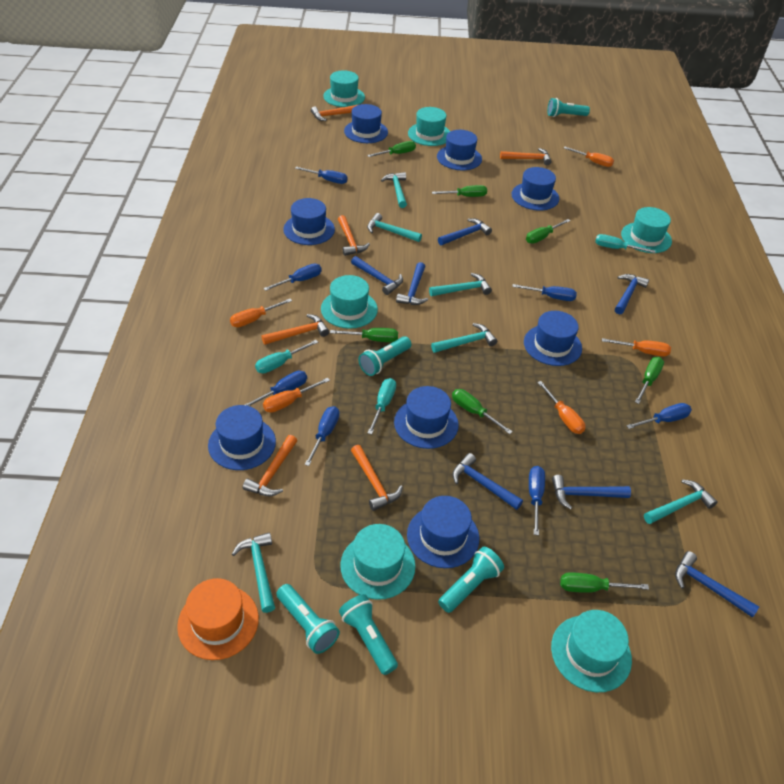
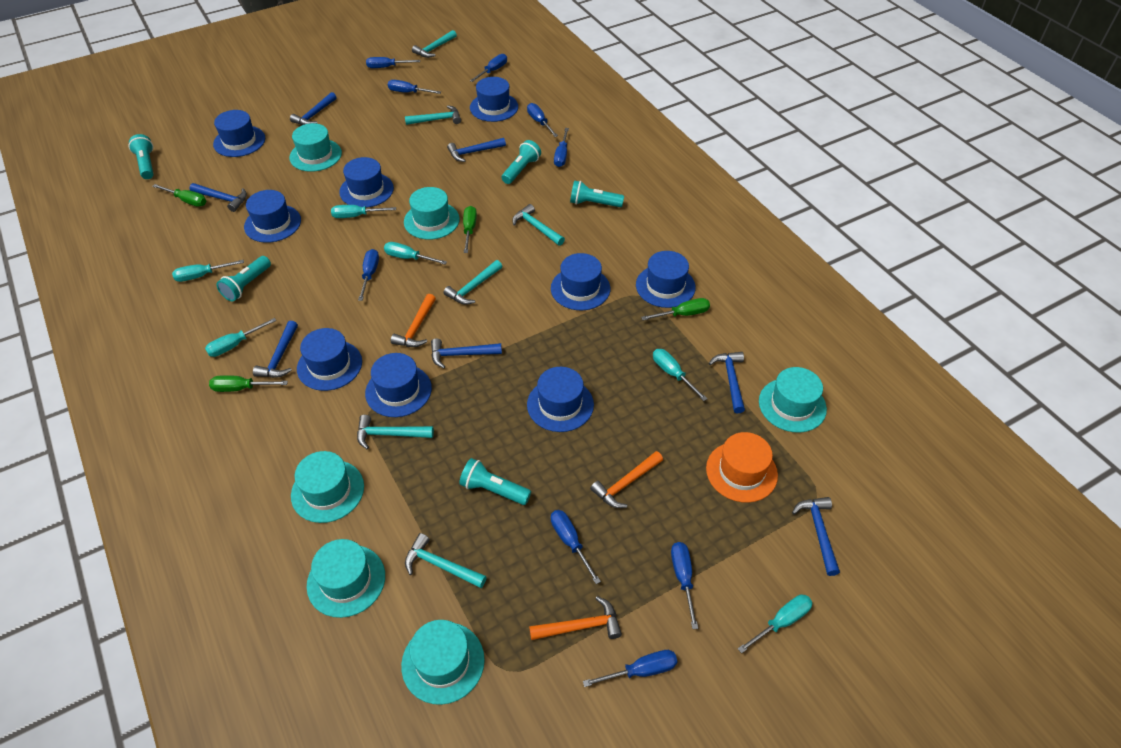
blue hat: [208,405,276,470] [283,198,335,245] [344,104,388,143] [394,386,459,449] [407,496,479,568] [437,130,482,170] [512,167,559,211] [524,311,582,366] = 8 -> [213,110,265,157] [244,190,301,243] [297,328,362,391] [339,157,394,208] [365,353,432,417] [470,77,518,122] [527,367,594,432] [551,253,610,310] [636,251,696,308] = 9
blue screwdriver: [245,371,307,406] [263,263,322,291] [295,167,348,184] [304,406,339,466] [512,284,577,301] [529,466,545,535] [626,403,692,429] = 7 -> [358,249,379,301] [366,57,420,68] [388,80,441,94] [470,54,507,82] [527,103,558,137] [551,510,601,584] [554,128,569,167] [583,650,677,687] [671,542,698,629] = 9
green screwdriver: [330,328,398,342] [367,141,416,157] [432,185,487,197] [452,389,513,434] [526,219,570,244] [560,572,649,593] [635,357,664,404] = 7 -> [152,184,206,207] [209,375,288,392] [463,206,477,253] [641,298,710,320] = 4
orange hammer: [243,435,297,496] [262,314,329,345] [311,105,357,121] [338,215,370,256] [351,445,403,511] [500,148,552,165] = 6 -> [391,294,436,347] [529,596,622,640] [590,451,663,508] = 3
orange screwdriver: [230,299,292,327] [263,378,330,413] [537,381,585,434] [564,147,614,167] [602,338,671,356] = 5 -> none = 0
turquoise screwdriver: [255,340,318,373] [368,378,396,434] [595,234,655,253] = 3 -> [172,260,244,282] [205,318,277,357] [331,205,396,218] [384,242,447,264] [653,349,707,401] [738,594,813,653] = 6

